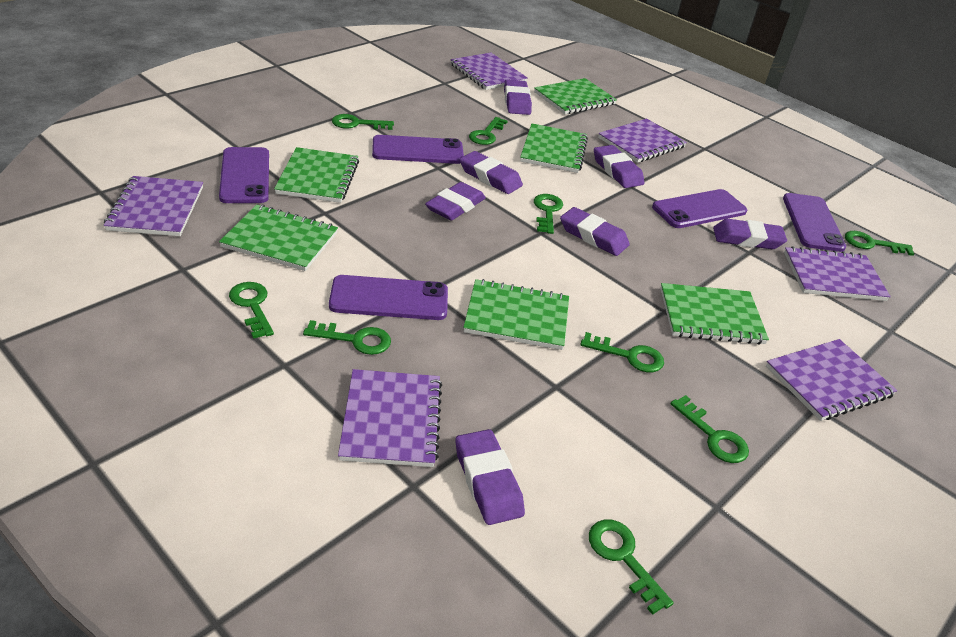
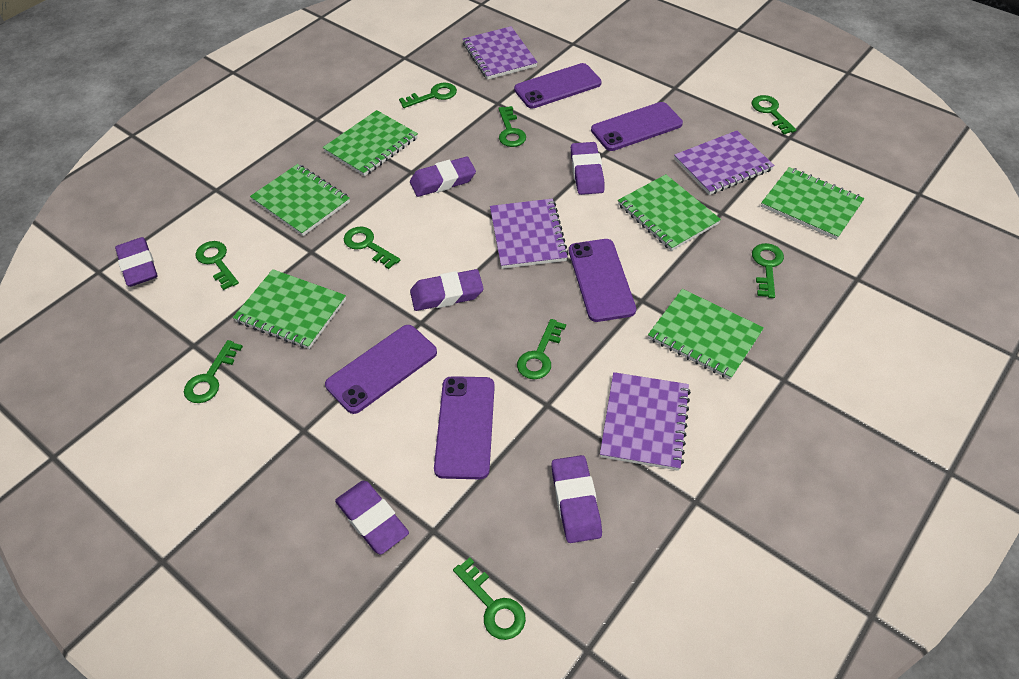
purple eraser: [425,182,486,221] [455,429,525,525] [460,151,523,194] [504,79,532,115] [560,207,630,256] [594,145,644,188] [713,219,787,249] = 7 -> [115,237,158,287] [335,481,409,555] [410,156,476,197] [410,269,484,311] [551,455,602,543] [571,142,605,195] = 6
purple notebook: [104,176,203,236] [338,369,442,467] [450,53,528,90] [598,119,687,163] [766,339,897,421] [784,246,891,301] = 6 -> [463,26,538,80] [490,199,569,269] [600,372,691,471] [674,131,775,195] = 4

